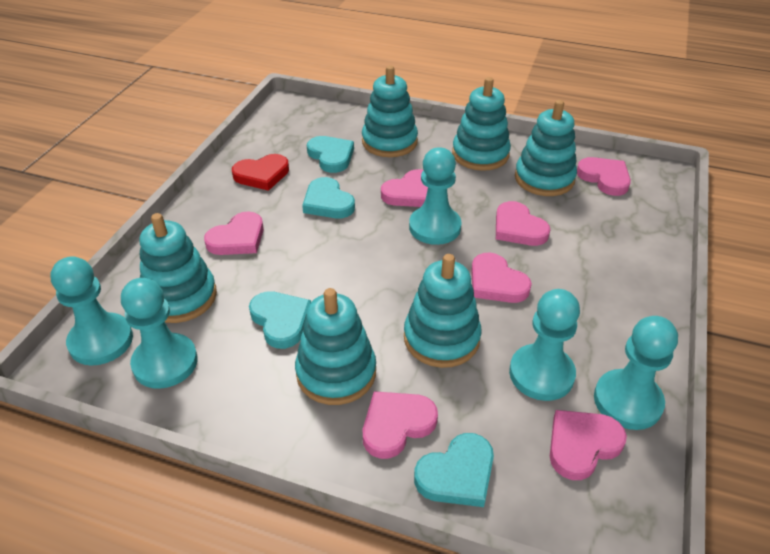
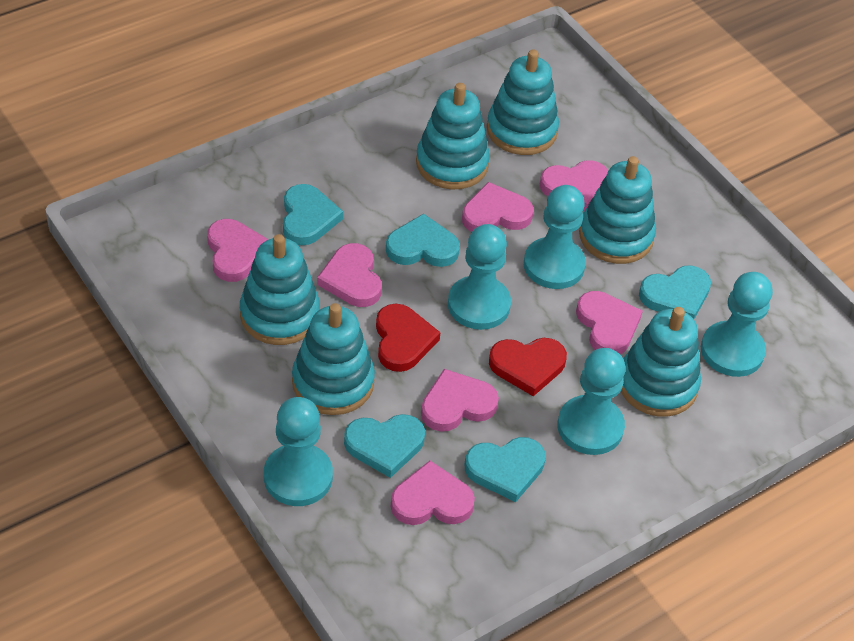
red heart: [232,154,289,191] = 1 -> [376,304,441,372] [489,338,567,396] = 2
turquoise heart: [249,291,311,349] [302,177,355,218] [307,136,354,173] [414,433,494,507] = 4 -> [283,184,343,245] [344,414,425,478] [386,214,460,267] [465,437,546,502] [639,265,711,319] = 5

